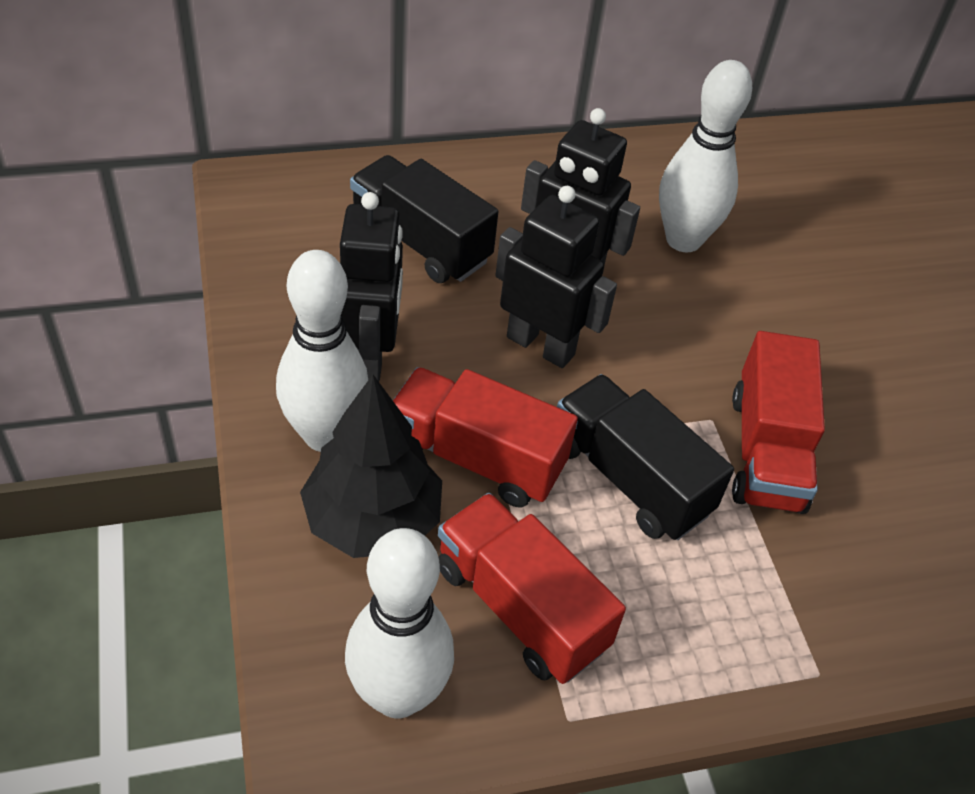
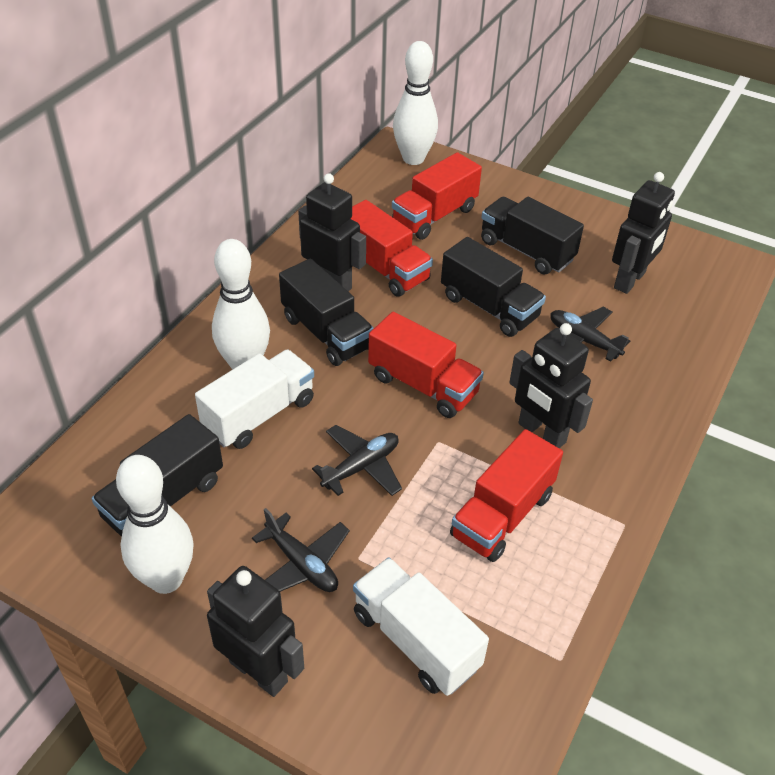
black plane: none = 0 -> [252,508,350,592] [312,425,402,496] [550,307,630,362] = 3
black robot: [340,192,403,382] [495,186,617,368] [521,108,640,265] = 3 -> [207,566,304,697] [298,173,366,291] [509,323,593,448] [612,172,675,294] = 4
black tree: [300,375,442,558] = 1 -> none = 0
black truck: [350,155,498,283] [557,374,734,540] = 2 -> [92,414,223,537] [279,258,374,366] [441,237,546,337] [481,197,584,275] = 4
red truck: [393,367,578,507] [438,493,626,684] [732,331,825,514] = 3 -> [351,200,433,297] [368,312,484,418] [392,152,482,240] [450,429,563,562] = 4
white truck: none = 0 -> [195,349,314,449] [353,557,489,696] = 2

